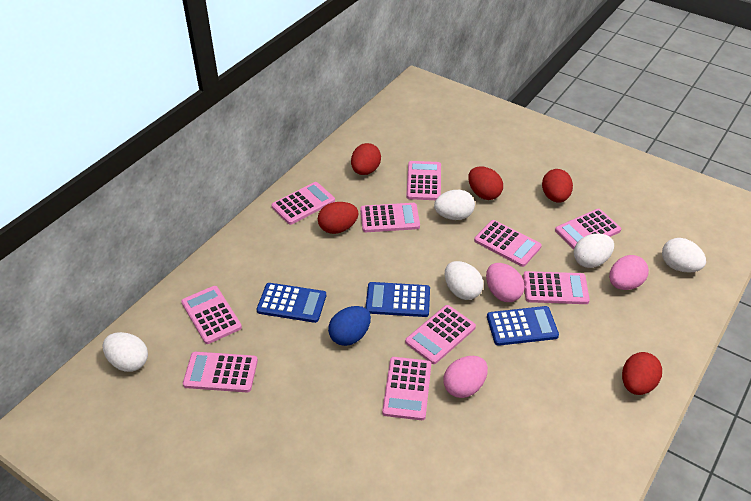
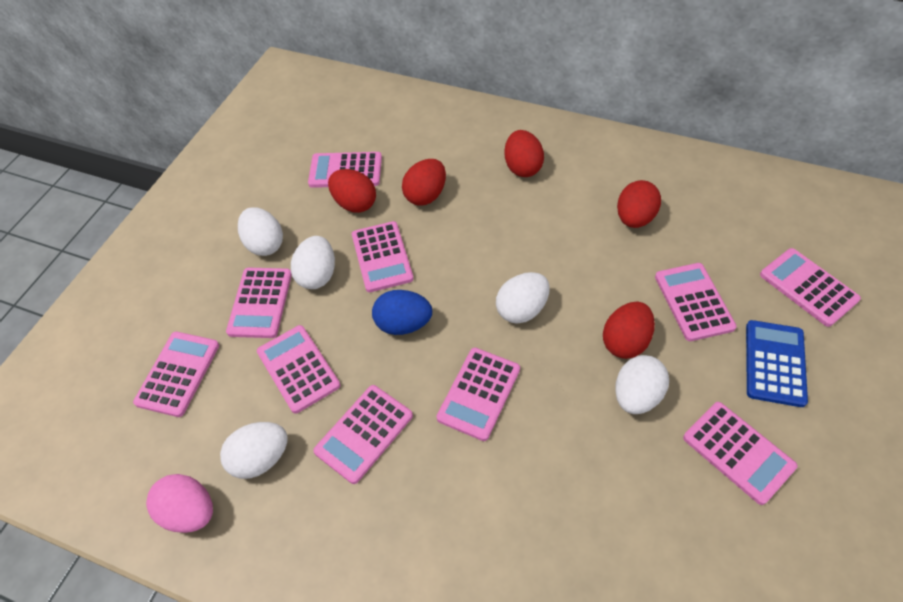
blue calculator: [256,283,326,323] [366,282,430,317] [487,306,559,346] = 3 -> [746,320,808,407] = 1
pink egg: [443,356,488,398] [486,263,525,302] [609,255,649,290] = 3 -> [146,474,213,533] = 1

